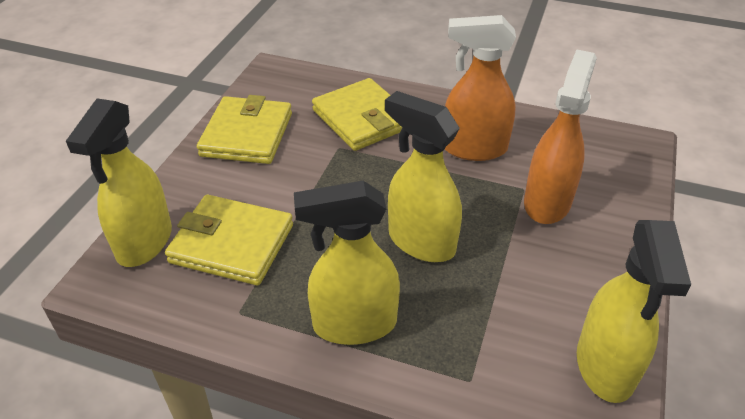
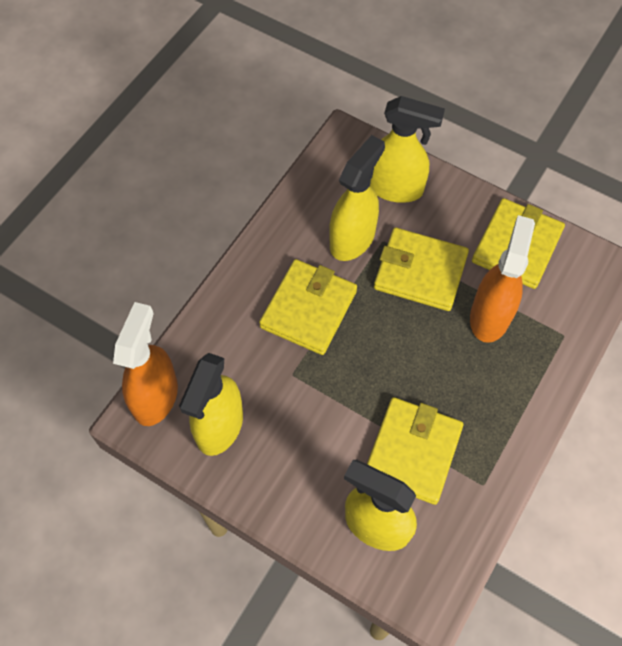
yellow wallet: [165,195,293,285] [197,95,292,164] [312,78,402,151] = 3 -> [259,259,357,355] [367,397,463,505] [374,227,469,311] [472,198,565,289] = 4

